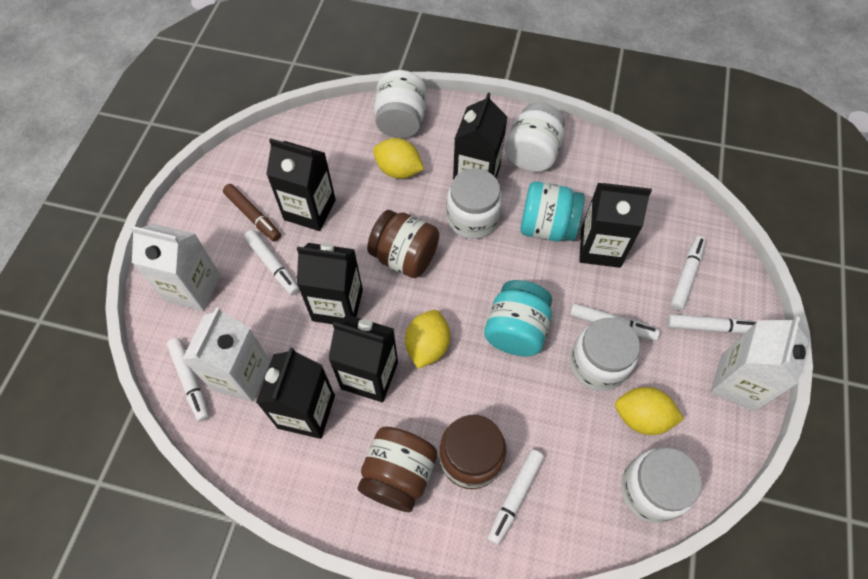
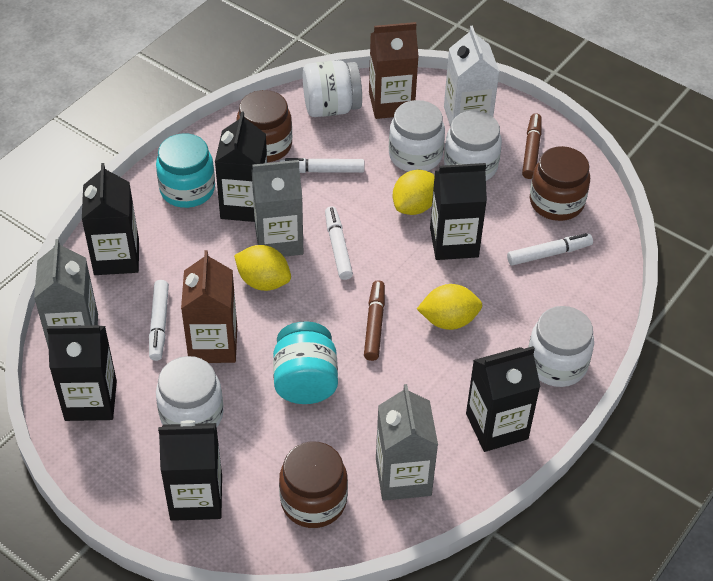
brown carton: none = 0 -> [181,250,237,363] [369,22,419,119] = 2
brown marker: [223,184,281,242] = 1 -> [364,280,385,361] [522,113,542,179] = 2
grey carton: none = 0 -> [34,239,98,349] [251,160,303,257] [376,384,438,501] = 3
white carton: [130,224,221,311] [182,307,270,402] [710,317,808,411] = 3 -> [444,25,499,127] = 1
white marker: [167,338,210,422] [244,230,299,295] [487,449,544,545] [569,303,660,341] [667,314,756,334] [670,236,706,310] = 6 -> [149,280,169,361] [280,158,365,173] [325,206,353,280] [507,233,593,266] = 4

